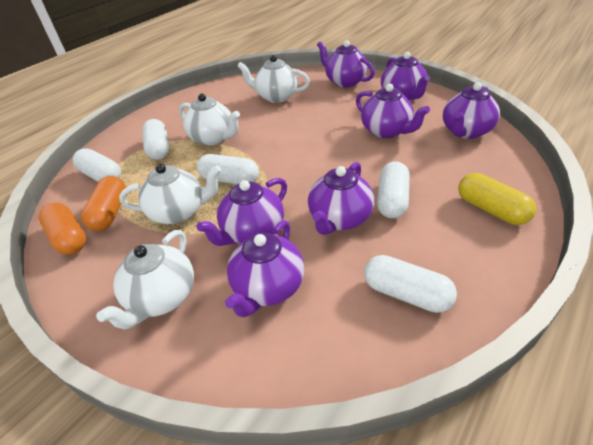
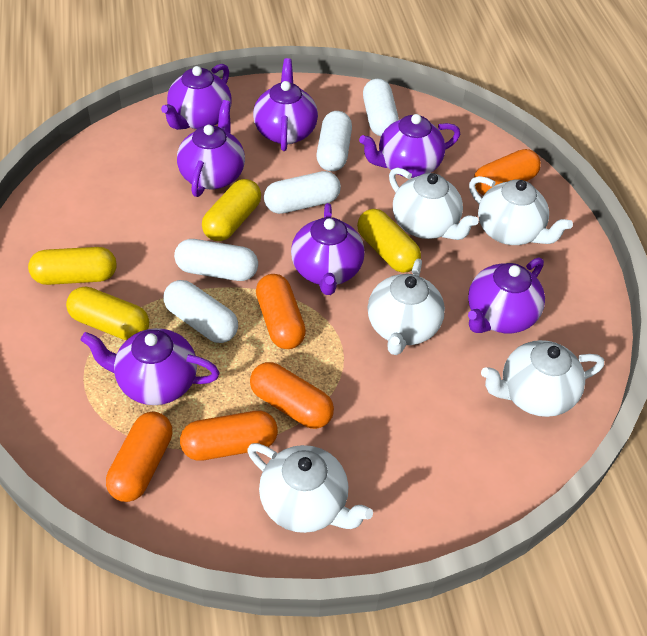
orange capsule: [39,203,86,255] [81,176,126,231] = 2 -> [106,412,173,502] [180,411,278,461] [250,362,334,429] [256,274,306,349] [474,149,541,195] = 5
white teapot: [96,230,194,330] [119,164,221,224] [179,94,240,146] [237,55,310,103] = 4 -> [247,443,373,533] [368,259,445,355] [389,168,479,240] [469,176,573,245] [481,340,604,417] = 5
yellow capsule: [458,173,536,225] = 1 -> [28,247,117,285] [66,287,149,340] [202,179,261,241] [357,209,421,273] = 4

